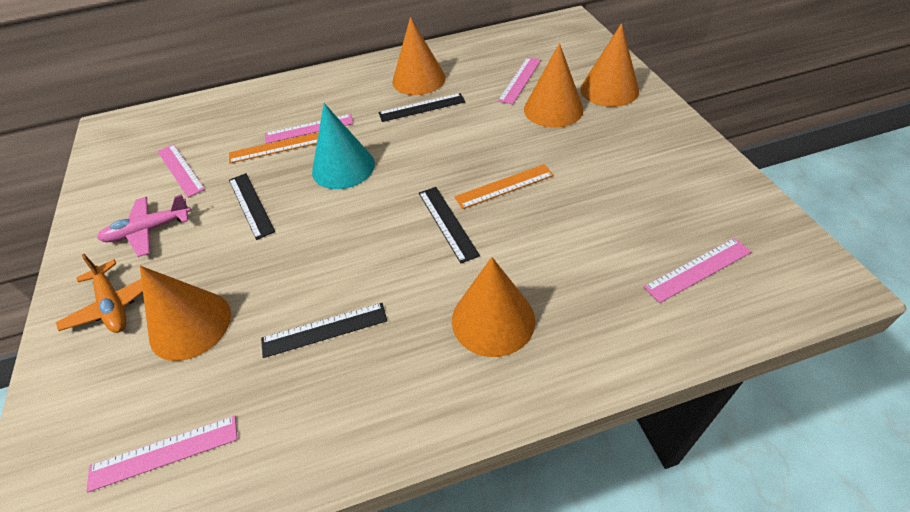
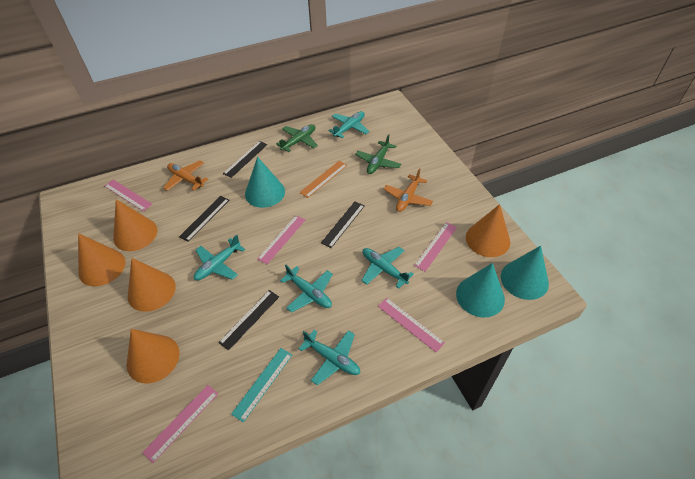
green plane: none = 0 -> [276,124,318,152] [355,134,401,174] = 2
orange plane: [56,254,143,333] = 1 -> [163,160,208,191] [384,168,433,212] = 2
orange ruler: [229,132,319,163] [454,164,554,209] = 2 -> [300,161,347,198] = 1
pink plane: [97,194,191,257] = 1 -> none = 0
turquoise cone: [312,103,375,189] = 1 -> [245,157,285,208] [456,263,505,318] [501,246,549,300] = 3
turquoise plane: none = 0 -> [194,235,245,280] [280,265,333,313] [299,330,360,385] [328,111,369,138] [361,247,414,289] = 5
turquoise ruler: none = 0 -> [231,348,292,423] = 1

